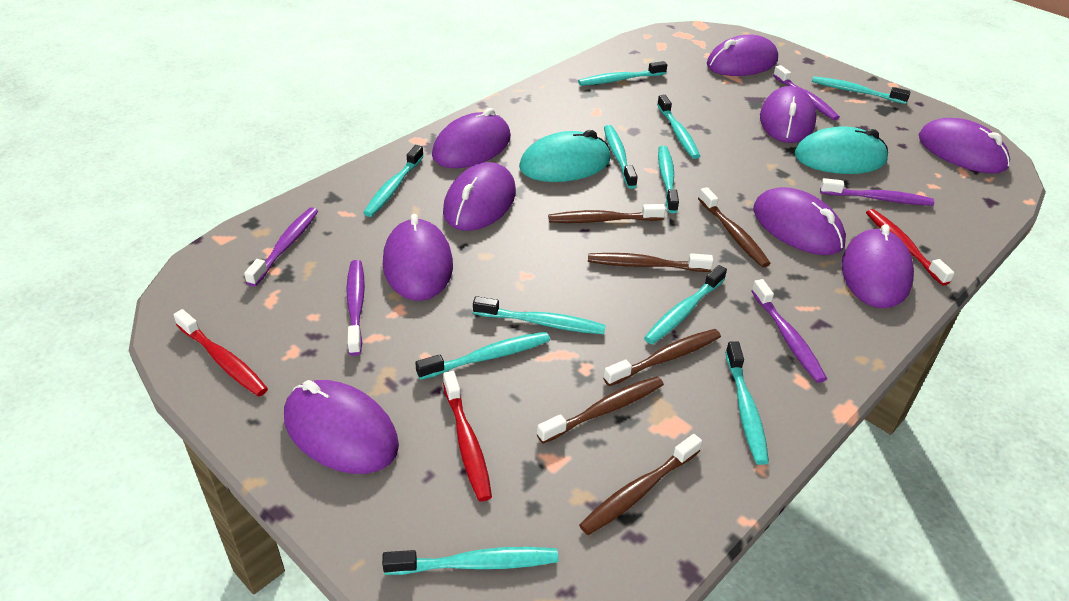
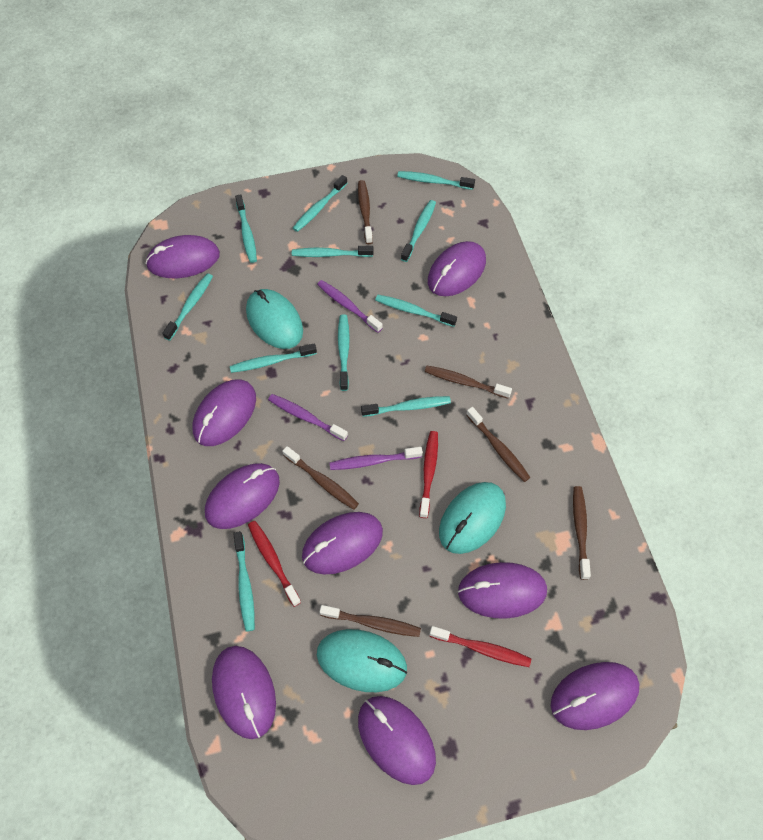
purple toothbrush: [244,207,318,287] [346,260,365,356] [751,279,827,383] [773,65,840,120] [820,178,934,206] = 5 -> [268,394,348,441] [317,280,382,333] [330,447,423,470] = 3
turquoise mouse: [519,130,611,182] [795,126,888,174] = 2 -> [246,289,303,349] [317,629,407,692] [439,482,506,554] = 3

